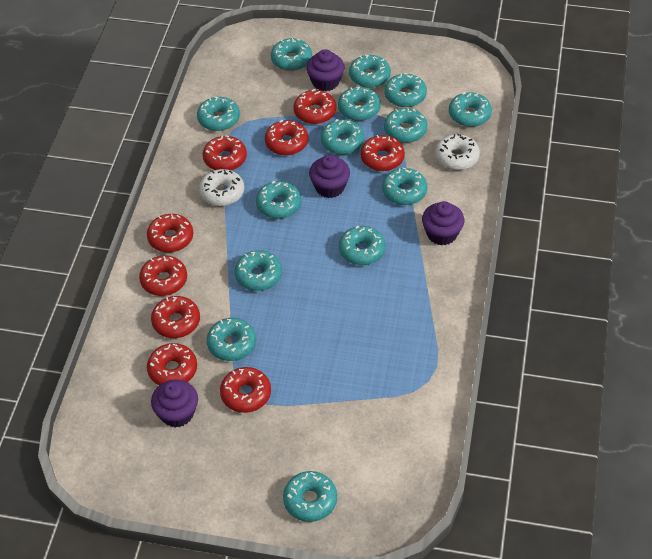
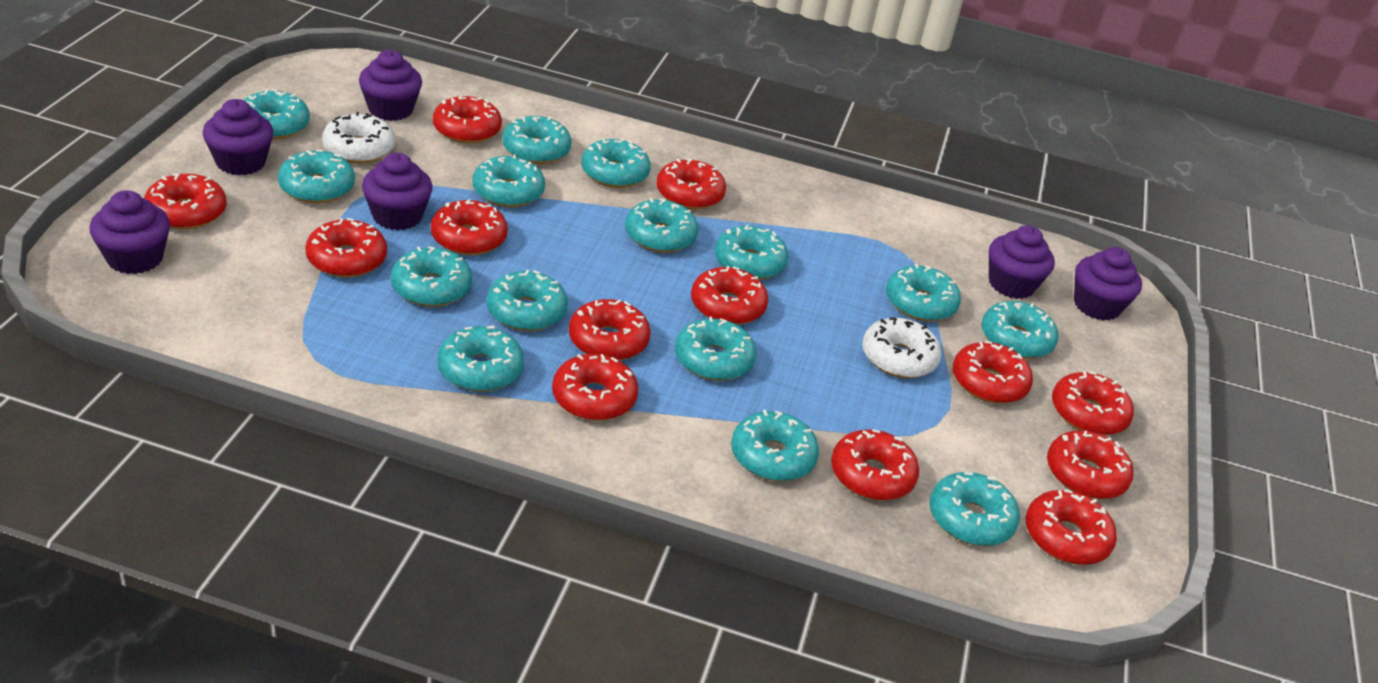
purple cupcake: [151,380,198,427] [306,49,344,91] [309,155,350,198] [422,201,464,246] = 4 -> [90,190,170,274] [203,99,273,175] [359,50,422,121] [362,153,432,230] [989,225,1055,299] [1074,247,1142,321] = 6
red donut: [139,255,187,296] [147,214,193,252] [147,343,197,385] [151,296,200,338] [203,135,247,170] [220,367,271,413] [265,120,308,155] [294,89,336,124] [360,135,405,171] = 9 -> [144,174,226,230] [305,218,387,278] [431,199,508,255] [433,95,502,143] [552,354,639,421] [569,299,651,361] [656,158,726,210] [691,266,768,325] [831,429,919,501] [953,341,1033,404] [1026,489,1117,565] [1047,430,1134,499] [1052,371,1134,435] = 13
turquoise donut: [197,97,240,131] [207,318,256,361] [235,250,282,291] [256,181,301,219] [271,38,312,71] [283,471,337,522] [321,119,364,155] [338,87,381,121] [339,225,386,265] [349,55,391,88] [382,168,427,205] [384,73,427,107] [384,108,427,143] [449,92,492,127] = 14 -> [243,89,310,140] [278,149,355,203] [391,246,472,307] [438,325,524,392] [473,155,545,207] [487,270,568,331] [502,116,572,164] [581,139,651,188] [625,198,698,253] [675,317,756,381] [715,225,789,280] [731,410,819,481] [886,264,961,322] [929,472,1020,546] [981,301,1058,359] = 15

